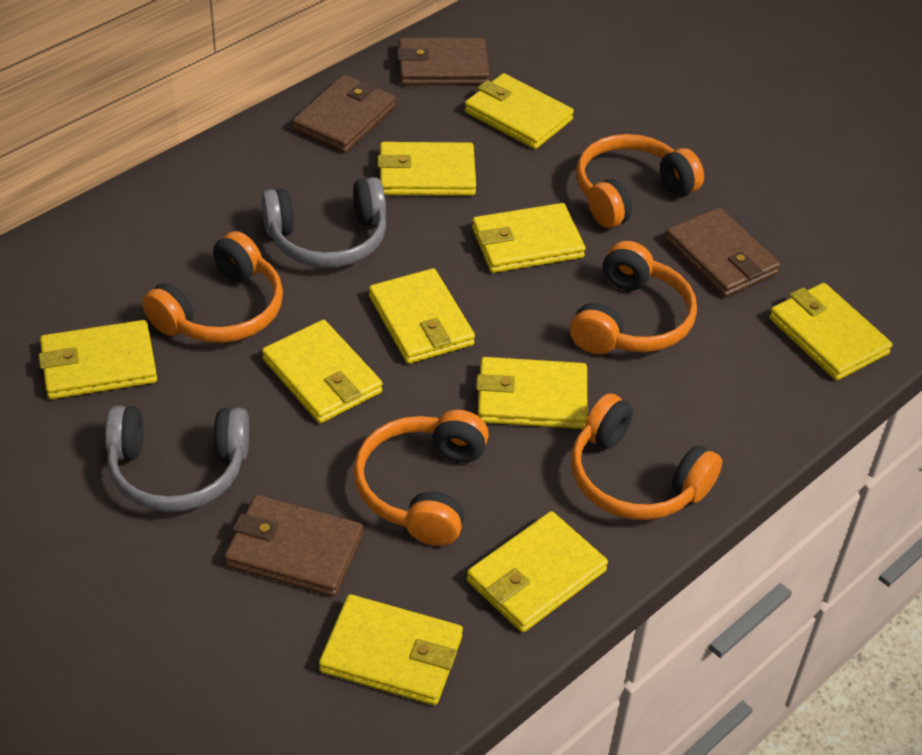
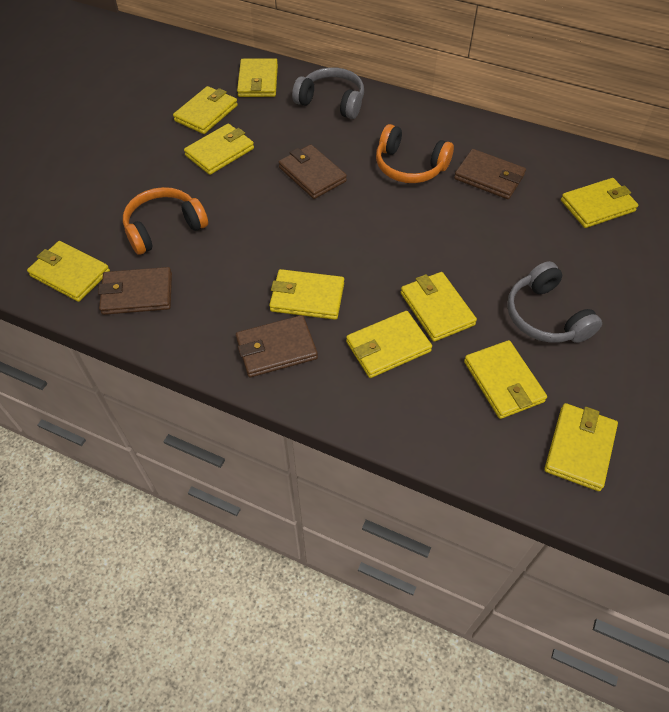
orange headphones: [142,231,283,343] [354,410,489,546] [570,241,697,354] [571,393,722,520] [576,134,704,228] = 5 -> [123,187,208,255] [376,124,454,183] = 2

